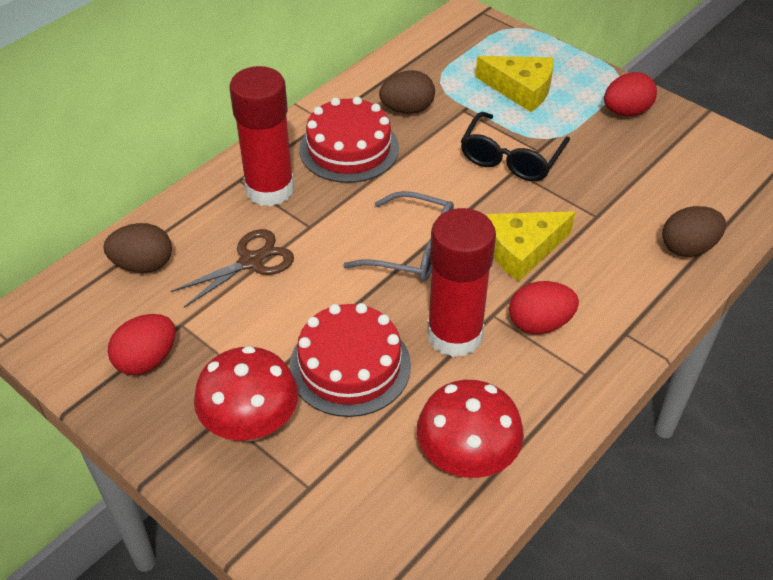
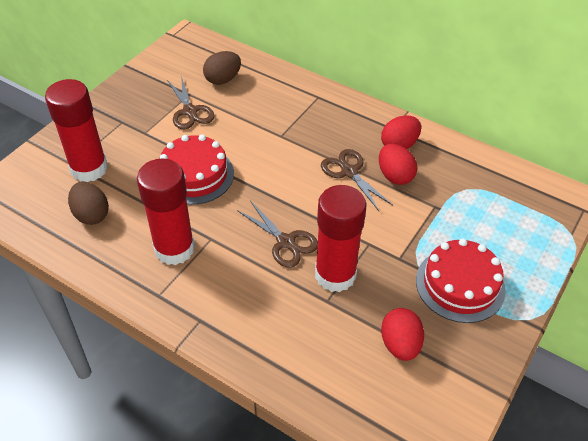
black glasses: [461,112,570,181] = 1 -> none = 0
brown egg: [104,223,172,273] [379,70,435,114] [662,206,726,257] = 3 -> [68,182,109,225] [203,51,241,85] = 2
brown scissors: [171,229,294,308] = 1 -> [167,76,214,129] [237,202,318,268] [321,149,393,211] = 3
grey glasses: [343,191,454,281] = 1 -> none = 0
red glue stick: [230,66,295,207] [427,208,496,357] = 2 -> [45,79,108,182] [137,159,195,265] [315,185,367,292] = 3
red mushroom: [194,346,298,441] [417,380,524,478] = 2 -> none = 0
yellow cheese: [475,56,554,112] [486,211,576,281] = 2 -> none = 0

